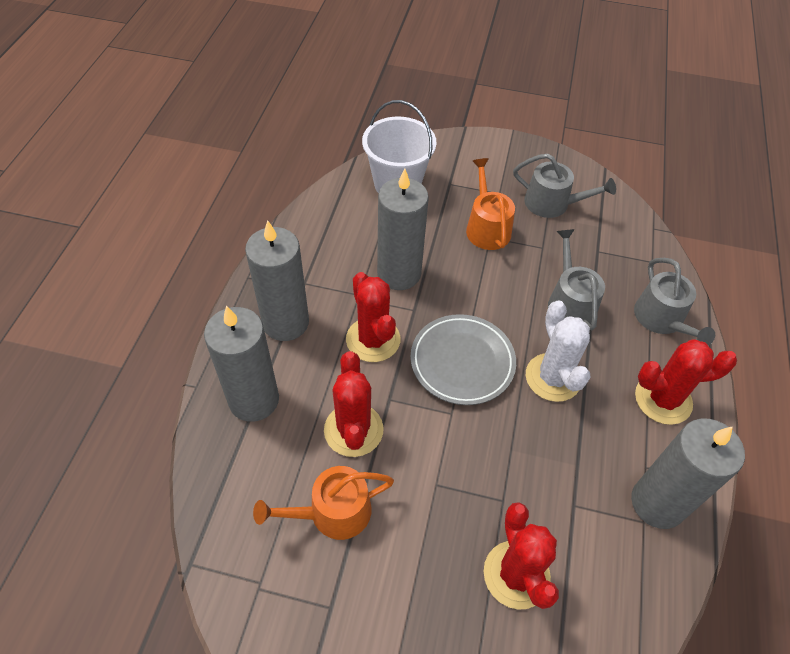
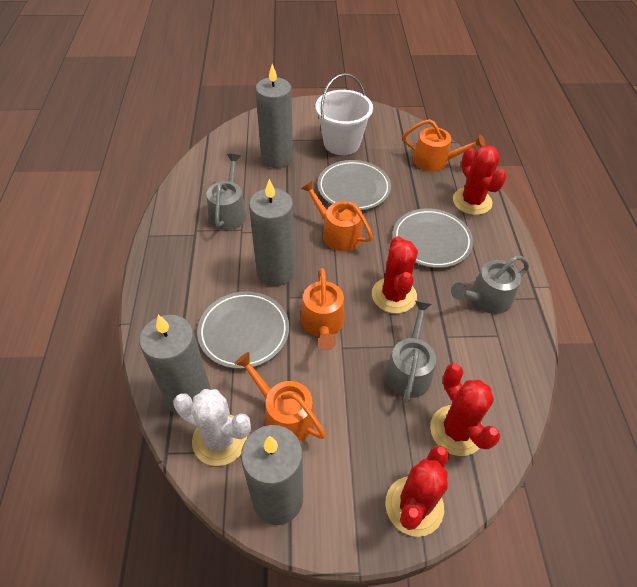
grey plate: [410,314,516,405] = 1 -> [197,291,289,369] [317,160,391,210] [393,208,473,268] = 3
orange watering can: [253,466,394,540] [466,158,515,250] = 2 -> [234,352,326,442] [301,181,373,251] [301,268,344,351] [403,119,485,172] = 4

